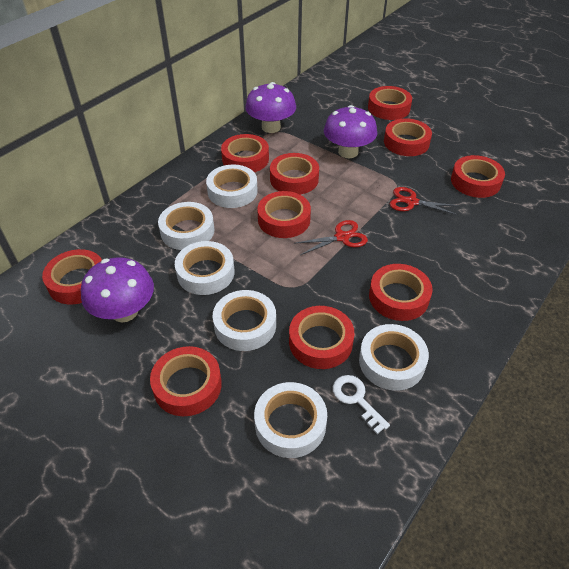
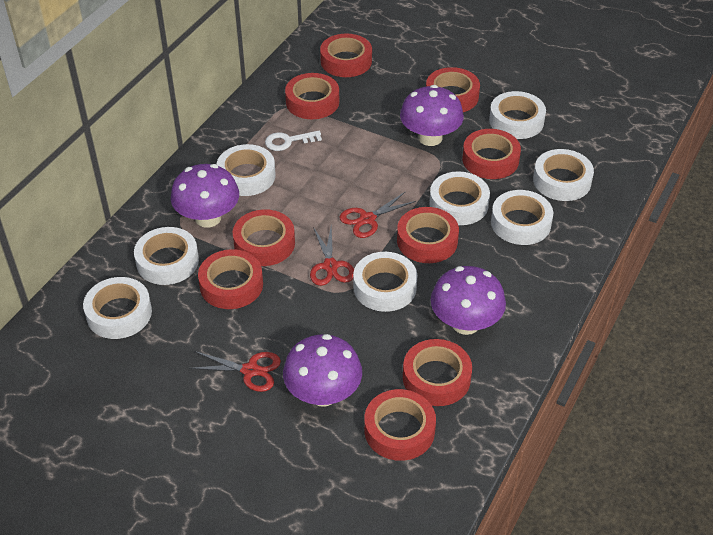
purple mushroom: [81,257,154,322] [245,82,296,133] [324,105,377,158] = 3 -> [171,164,239,228] [283,334,362,407] [400,85,464,146] [431,266,506,335] = 4
red scissors: [294,220,368,255] [390,187,459,215] = 2 -> [189,351,281,392] [310,226,354,286] [340,192,416,238] = 3
red tape: [42,249,102,304] [150,346,222,416] [221,134,269,172] [257,191,311,238] [270,153,319,194] [289,306,354,369] [368,86,412,120] [369,264,432,321] [384,118,432,156] [451,155,505,198] = 10 -> [198,249,263,309] [233,209,295,266] [285,73,339,119] [320,33,372,77] [364,389,436,461] [397,207,459,263] [403,339,472,406] [426,67,480,112] [462,129,521,179] = 9
white tape: [158,202,214,250] [175,241,235,295] [206,164,258,208] [213,290,276,351] [254,382,327,458] [359,324,429,391] = 6 -> [83,277,152,339] [134,227,199,285] [217,144,276,196] [353,252,417,312] [429,171,490,225] [489,91,546,139] [491,190,553,245] [533,149,594,201] = 8

